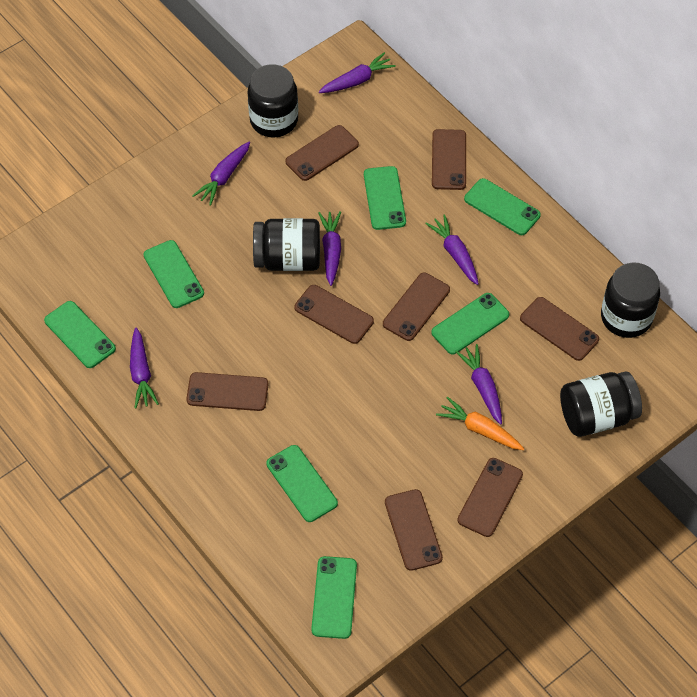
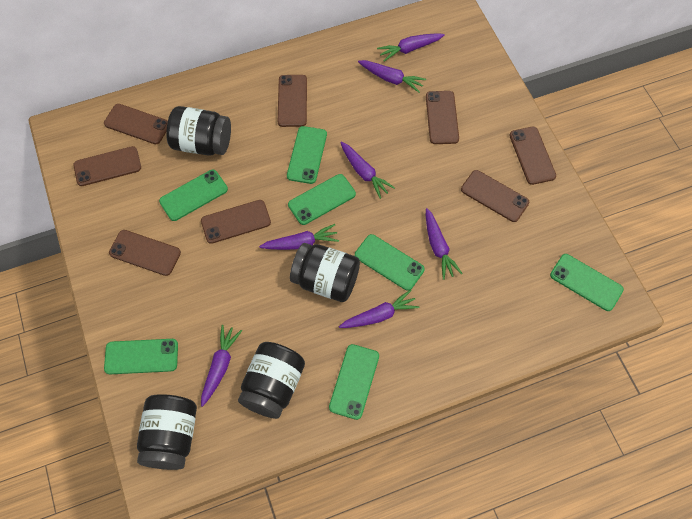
orange carrot: [436,397,524,450] = 1 -> none = 0
purple carrot: [130,327,159,409] [192,142,250,206] [319,52,396,93] [319,211,341,286] [425,214,479,285] [456,344,502,425] = 6 -> [201,325,242,407] [259,224,339,250] [339,290,419,328] [340,142,395,199] [358,60,426,93] [377,33,445,61] [426,208,463,280] = 7

